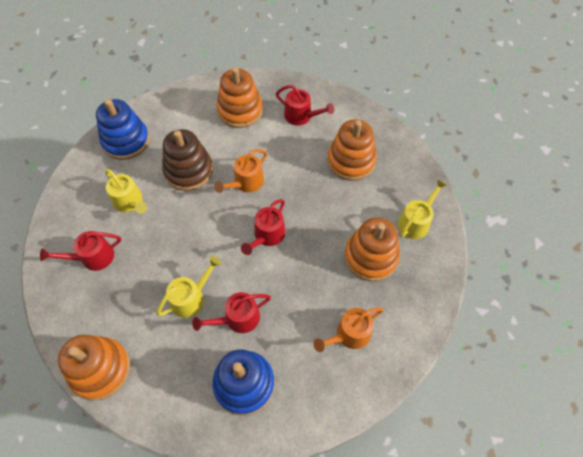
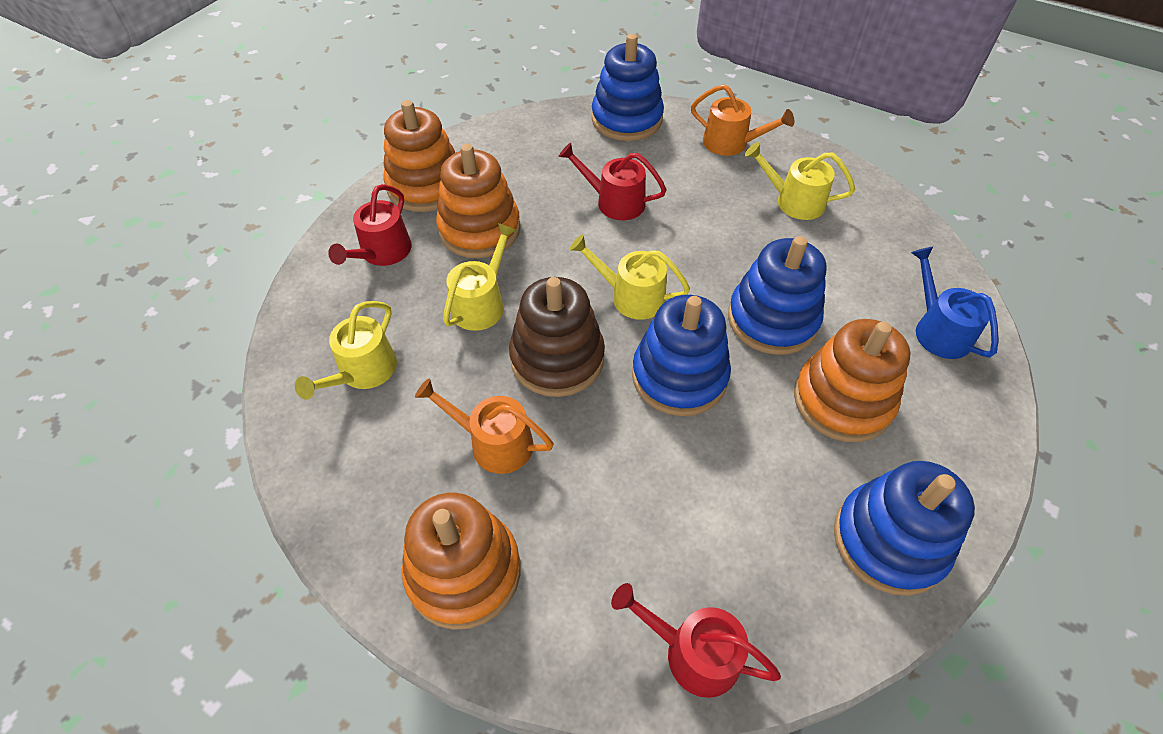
blue stacking toy: [96,99,150,160] [212,350,275,416] = 2 -> [591,34,664,141] [632,295,731,416] [728,236,827,355] [834,461,975,596] = 4
blue watering can: none = 0 -> [911,247,999,359] = 1
red watering can: [40,231,121,271] [192,292,271,333] [241,199,286,255] [276,85,334,125] = 4 -> [328,184,412,266] [558,143,667,220] [611,583,781,698] = 3
yellow watering can: [105,169,147,214] [157,256,221,318] [398,179,447,239] = 3 -> [295,301,397,400] [443,223,516,331] [569,234,690,320] [745,142,855,220] = 4

